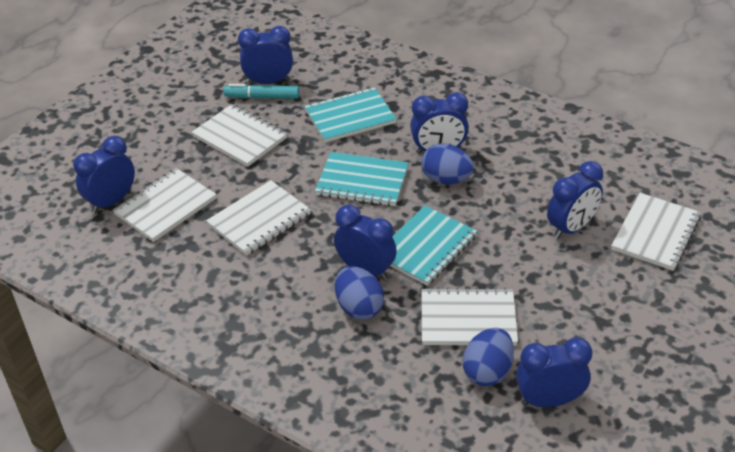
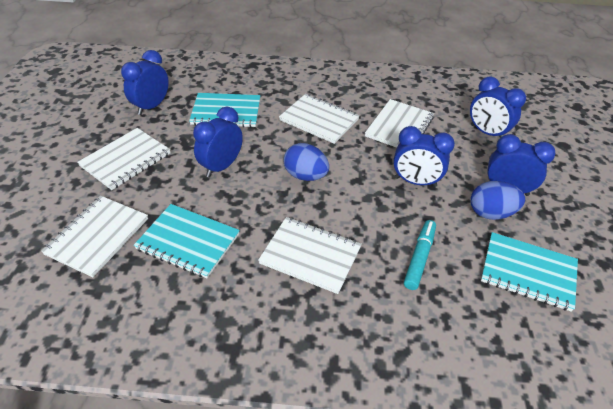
blue clock: [73,136,135,213] [238,26,293,85] [334,205,397,280] [410,92,469,154] [516,337,593,407] [547,161,603,239] = 6 -> [121,50,169,115] [193,106,243,177] [393,126,455,187] [470,76,526,137] [487,134,555,196] = 5
blue egg: [335,266,384,320] [421,143,474,184] [463,328,514,386] = 3 -> [283,143,329,181] [470,181,525,220] = 2

